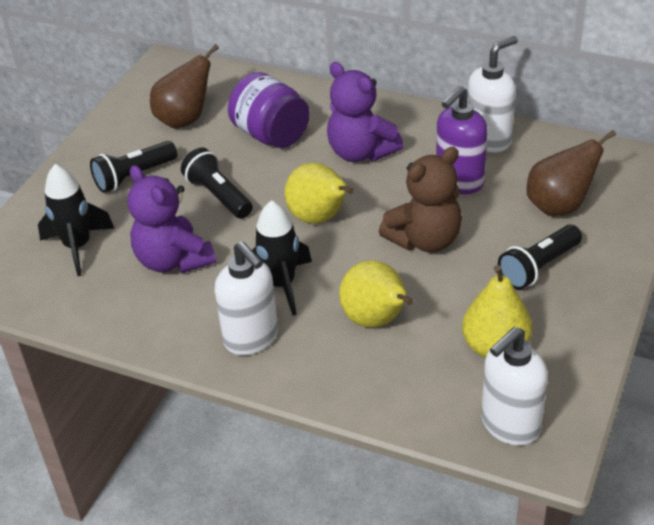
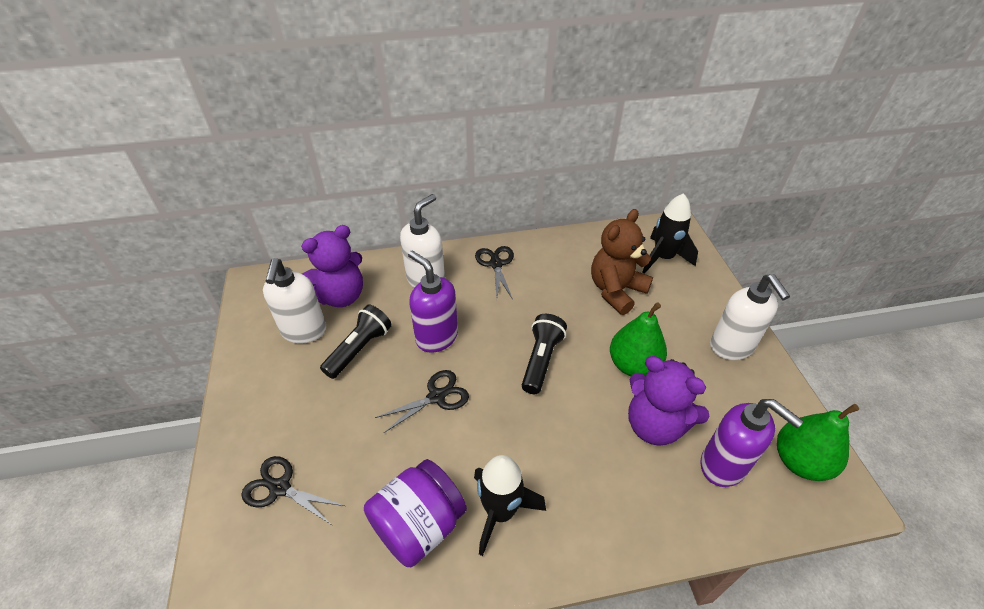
black flashlight: [90,141,177,193] [181,148,253,219] [498,225,582,290] = 3 -> [320,305,392,379] [522,314,567,394] = 2
black scissors: none = 0 -> [241,456,345,526] [375,370,469,433] [475,246,514,300] = 3
brown pear: [150,44,219,129] [526,130,616,216] = 2 -> none = 0
green pear: none = 0 -> [610,302,667,376] [777,404,859,481] = 2
purple soap dispenser: [436,86,488,194] = 1 -> [408,250,458,353] [701,399,803,487] = 2
yellow pear: [284,163,354,224] [339,260,413,327] [462,265,532,358] = 3 -> none = 0

